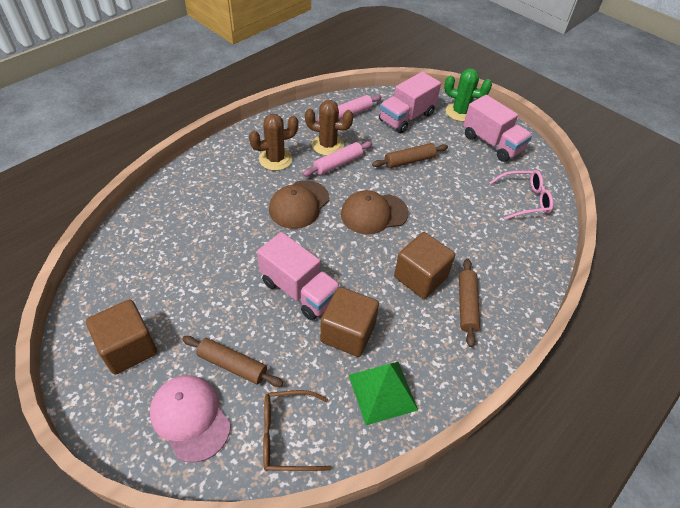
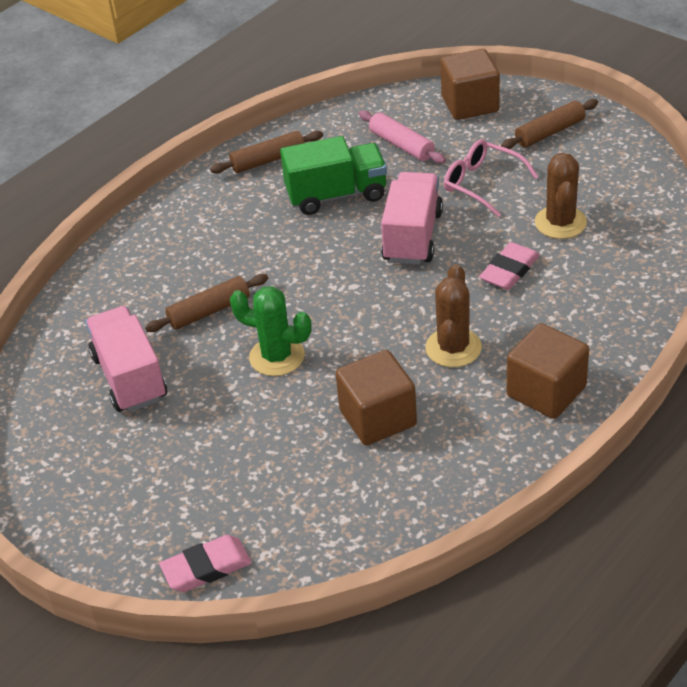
brown cap: [269,180,329,229] [341,190,409,235] = 2 -> none = 0
brown glasses: [263,390,332,471] = 1 -> none = 0
green pyramid: [349,362,418,425] = 1 -> none = 0
green truck: none = 0 -> [280,136,387,215] = 1
pink cap: [150,376,231,463] = 1 -> none = 0
pink eraser: none = 0 -> [159,535,252,592] [479,242,540,290] = 2
pink rolling pin: [303,141,372,176] [317,95,382,122] = 2 -> [359,110,446,164] = 1
pink truck: [257,232,341,320] [379,72,441,133] [463,95,532,162] = 3 -> [85,306,167,412] [381,172,443,265] = 2

